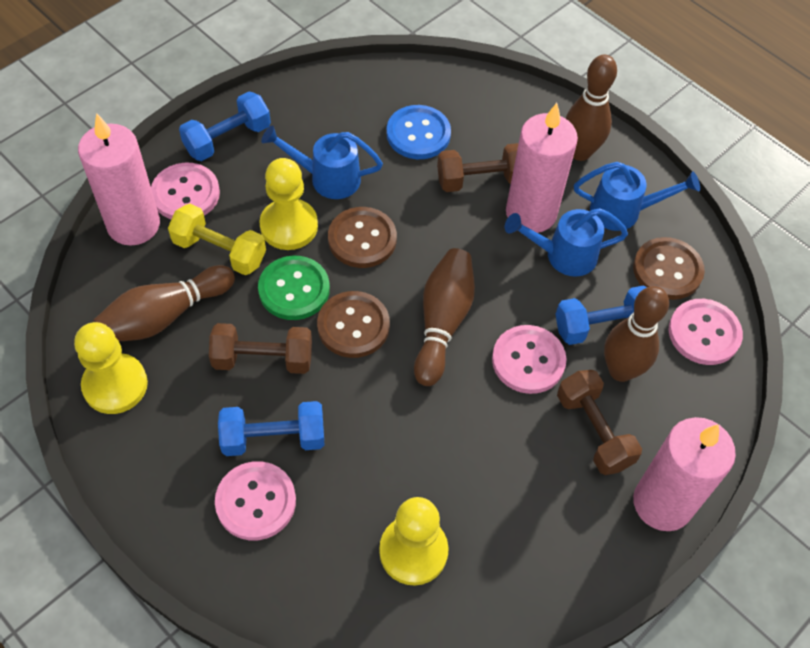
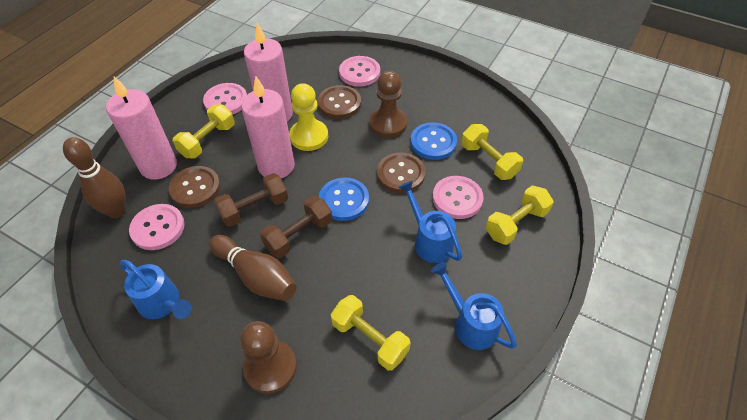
blue button: [387,105,451,159] = 1 -> [319,178,369,221] [411,122,457,160] = 2
blue dumbbell: [179,91,271,161] [218,401,324,456] [555,285,647,345] = 3 -> none = 0
brown bowling pin: [93,265,235,341] [414,248,475,386] [565,55,617,161] [604,286,669,382] = 4 -> [63,137,126,218] [209,235,296,301] = 2
brown dumbbell: [209,323,312,374] [437,143,519,192] [557,370,642,475] = 3 -> [214,173,288,227] [260,196,332,258] = 2
brown pawn: none = 0 -> [240,321,297,394] [369,71,407,138] = 2
green button: [258,256,330,320] = 1 -> none = 0
yellow dumbbell: [168,204,266,275] = 1 -> [173,104,235,158] [331,295,411,371] [461,124,523,180] [486,186,554,245] = 4
yellow pawn: [74,322,148,414] [259,158,318,250] [379,497,449,586] = 3 -> [289,83,328,151] = 1

